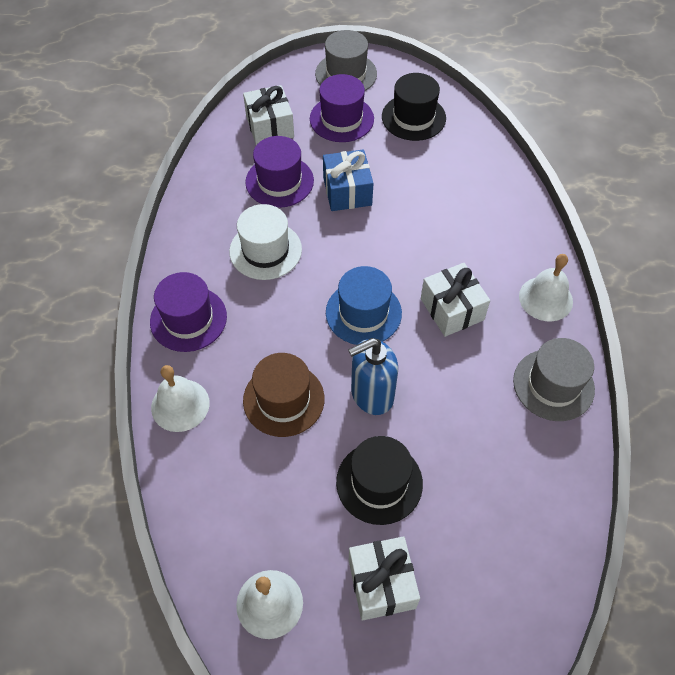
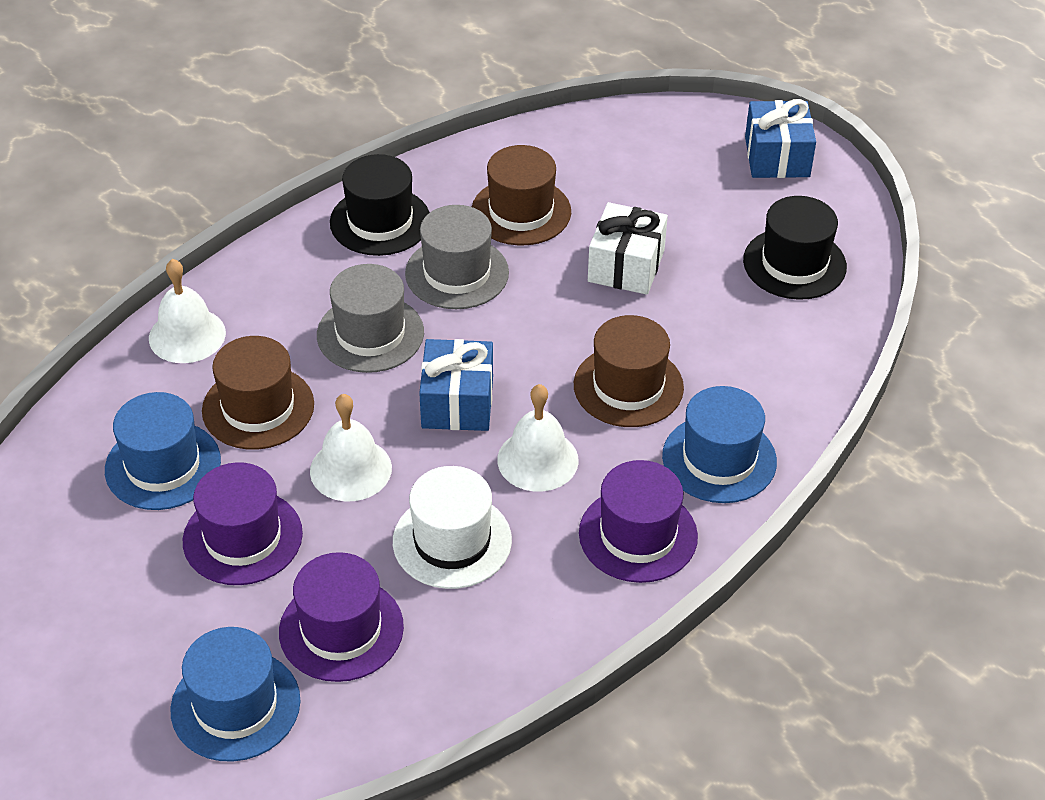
blue gift: [323,149,374,211] = 1 -> [419,339,493,431] [745,99,816,178] = 2
blue hat: [326,266,402,345] = 1 -> [105,392,221,510] [171,627,300,762] [662,386,777,503] = 3
blue soap dispenser: [348,338,398,415] = 1 -> none = 0
brown hat: [243,353,324,437] = 1 -> [202,336,314,449] [472,145,571,245] [574,315,684,427] = 3
white gift: [243,85,294,145] [349,536,420,621] [421,263,490,337] = 3 -> [588,202,668,295] = 1

